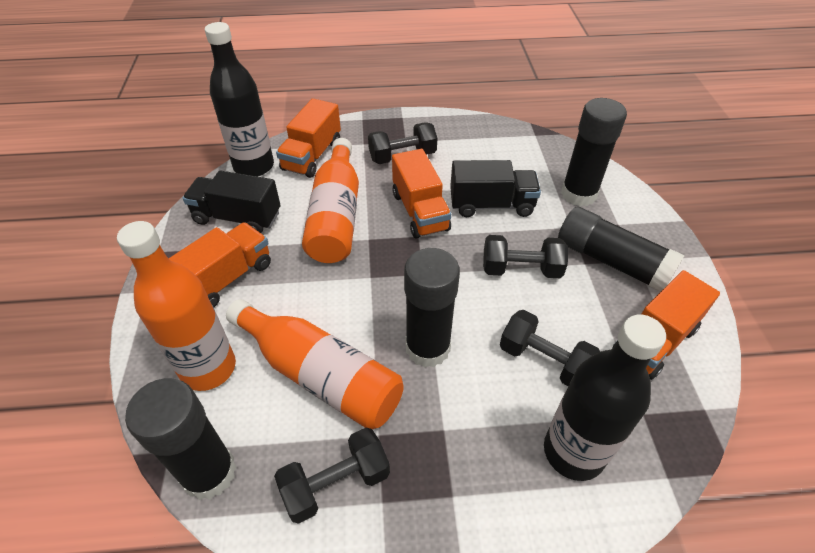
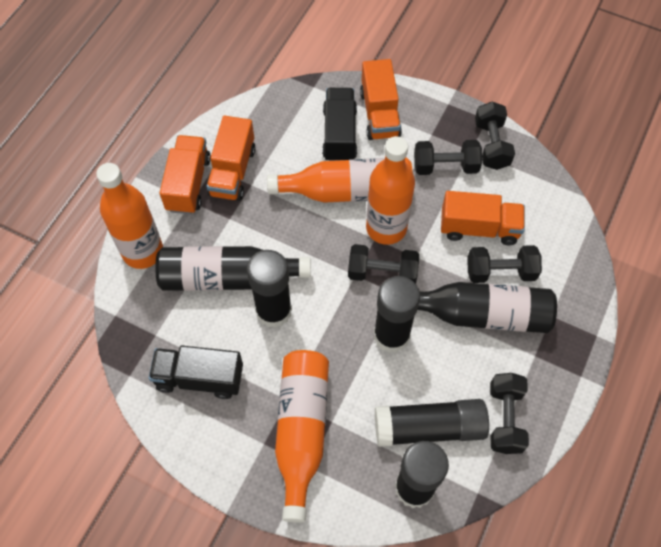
black dumbbell: [274,428,390,524] [368,122,437,164] [483,235,568,278] [500,310,600,386] = 4 -> [348,244,419,284] [414,140,482,175] [467,245,542,283] [475,102,515,170] [490,373,529,454] = 5
orange bottle: [117,221,236,391] [226,299,404,429] [302,138,359,263] = 3 -> [96,163,163,269] [267,157,413,203] [275,350,329,523] [366,136,415,245] = 4

